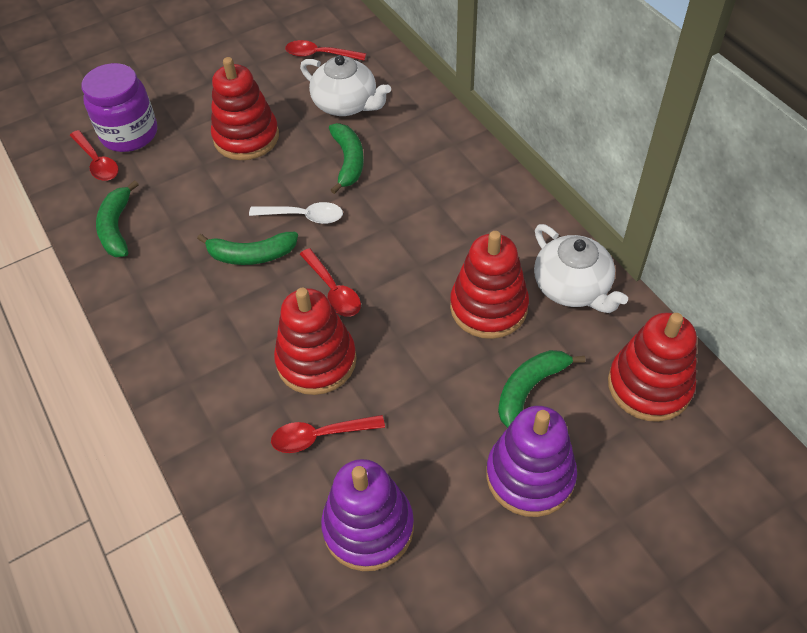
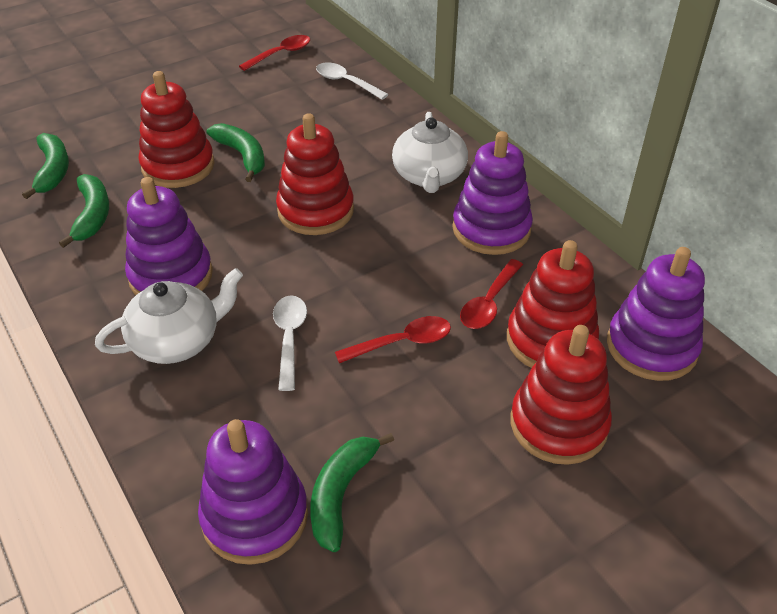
purple jar: [82,63,157,152] = 1 -> none = 0
purple stacking toy: [321,459,414,571] [486,406,577,517] = 2 -> [125,177,213,295] [198,419,308,565] [452,131,533,255] [607,247,705,381] = 4
red spoon: [70,130,119,181] [271,415,385,453] [285,40,366,61] [300,248,361,317] = 4 -> [239,35,310,71] [335,316,451,363] [460,259,523,329] = 3
white spoon: [249,202,343,224] = 1 -> [273,296,307,391] [316,62,388,100] = 2

